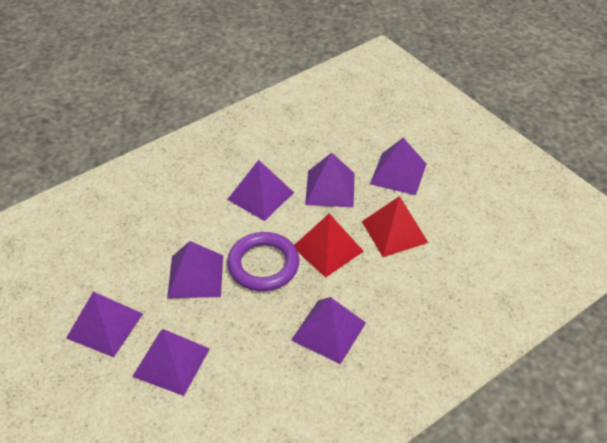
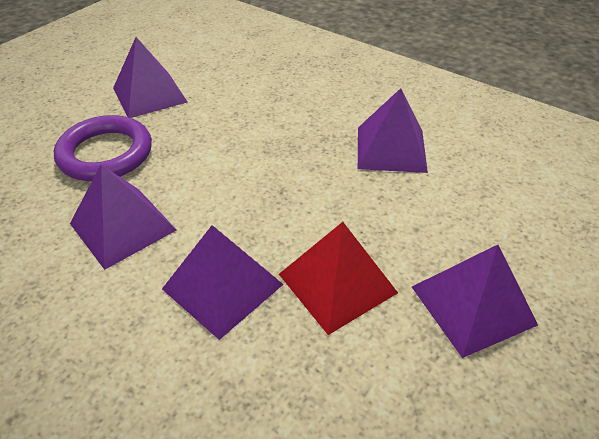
purple pyramid: [66,292,143,357] [132,329,210,396] [167,241,223,298] [227,160,294,221] [291,297,366,364] [305,153,355,207] [370,138,426,195] = 7 -> [70,165,176,270] [113,37,187,118] [162,225,284,340] [358,88,428,173] [412,245,538,358] = 5
red pyramid: [294,214,364,278] [362,196,428,257] = 2 -> [279,222,398,335] = 1

